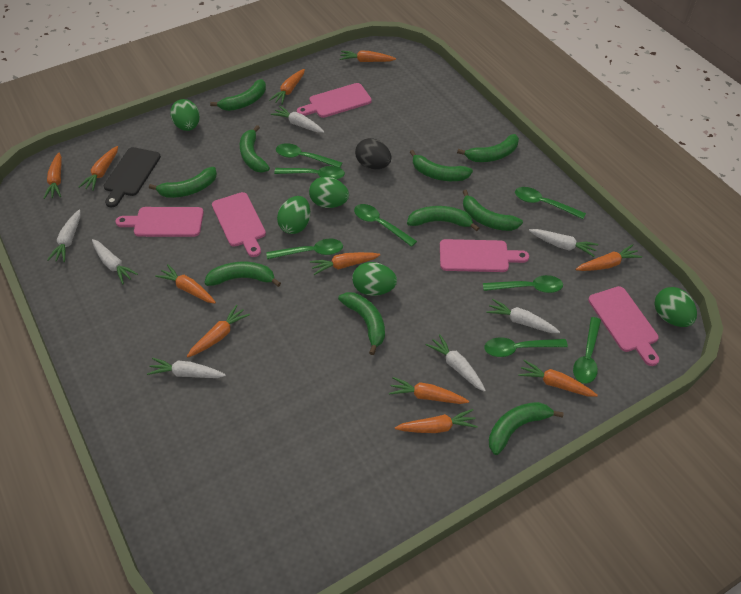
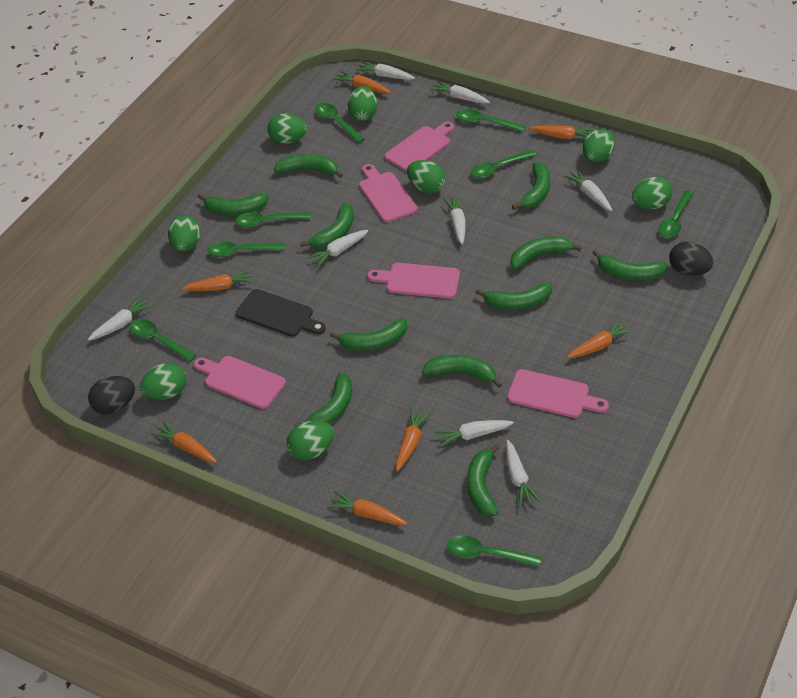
black egg: [355,138,392,169] = 1 -> [88,376,135,414] [669,242,714,276] = 2
green banana: [149,167,217,198] [204,262,281,287] [210,79,266,111] [240,125,270,172] [338,292,385,355] [407,206,479,231] [410,150,473,181] [457,134,519,162] [463,190,523,231] [489,402,564,455] = 10 -> [198,193,269,215] [274,154,343,178] [295,372,352,426] [300,203,354,248] [330,318,407,351] [422,355,502,388] [467,444,500,516] [475,282,552,309] [510,236,582,269] [512,162,550,209] [592,250,668,281] = 11
green egg: [170,99,200,131] [277,196,310,234] [309,177,349,208] [352,262,397,296] [655,287,697,327] = 5 -> [140,363,186,400] [168,215,201,252] [267,114,307,144] [287,421,334,460] [348,86,377,121] [407,160,446,193] [583,129,615,162] [632,177,672,209] = 8
orange carrot: [43,153,62,199] [79,146,118,191] [155,264,216,304] [187,305,250,357] [269,69,305,104] [310,252,380,275] [340,50,396,62] [389,377,469,404] [395,409,478,433] [518,360,598,397] [575,244,642,271] = 11 -> [150,421,217,463] [182,269,254,291] [327,491,407,525] [333,71,391,94] [396,408,430,471] [530,126,595,139] [567,320,633,358] = 7
white carrot: [47,210,81,262] [92,239,138,284] [147,358,226,378] [271,106,324,133] [426,334,486,392] [486,299,560,333] [529,229,598,257] = 7 -> [88,296,152,340] [307,230,368,267] [355,61,415,80] [430,81,490,104] [434,420,514,447] [443,196,466,245] [506,440,540,506] [564,169,612,211] = 8

